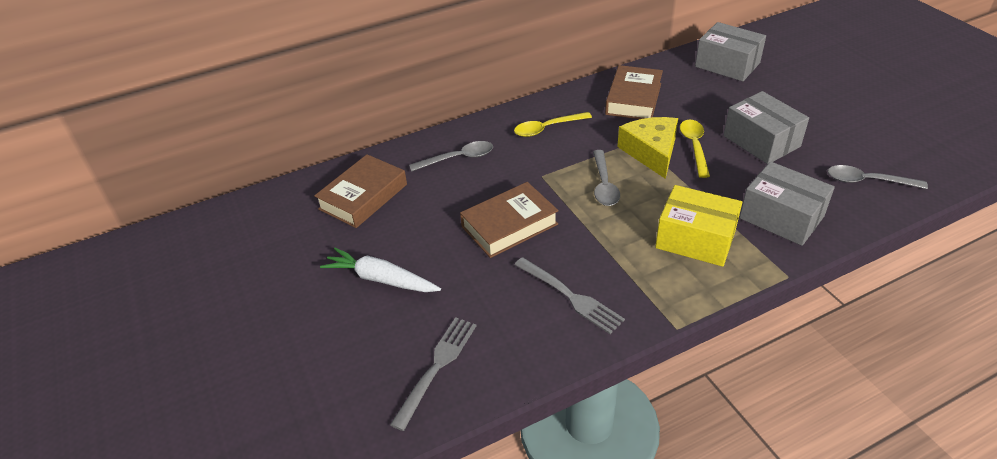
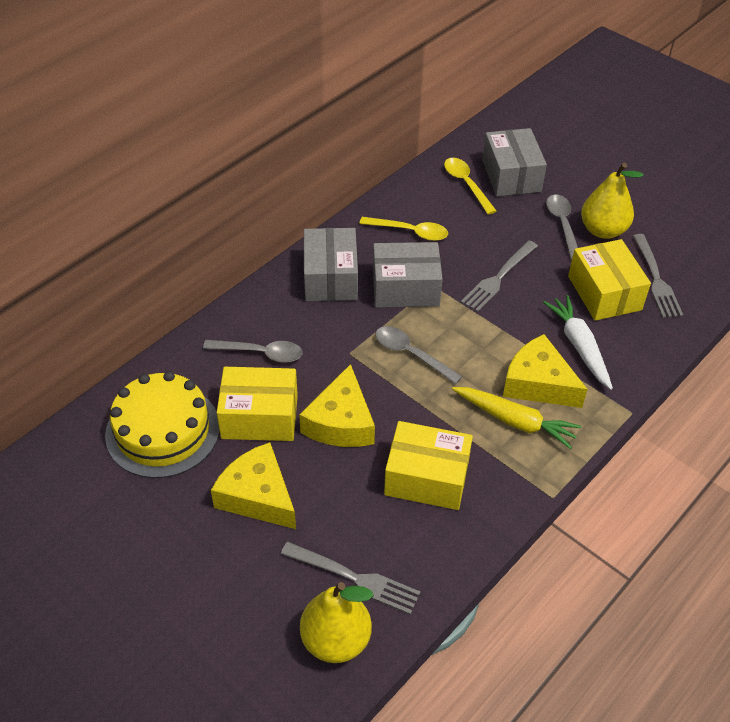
brown book: [314,154,407,228] [460,182,559,258] [605,65,663,119] = 3 -> none = 0
grey fork: [390,317,477,431] [514,257,625,334] = 2 -> [281,542,420,614] [461,241,538,312] [633,234,683,318] = 3
yellow box: [655,185,742,267] = 1 -> [217,367,298,441] [384,421,473,510] [568,239,651,321] = 3
yellow cake: none = 0 -> [105,371,220,478] = 1
yellow carrot: none = 0 -> [452,387,581,449] = 1
yellow cheese: [617,117,678,179] = 1 -> [211,442,296,529] [299,364,375,447] [503,334,588,408] = 3
yellow pear: none = 0 -> [300,582,374,663] [581,163,644,239] = 2

